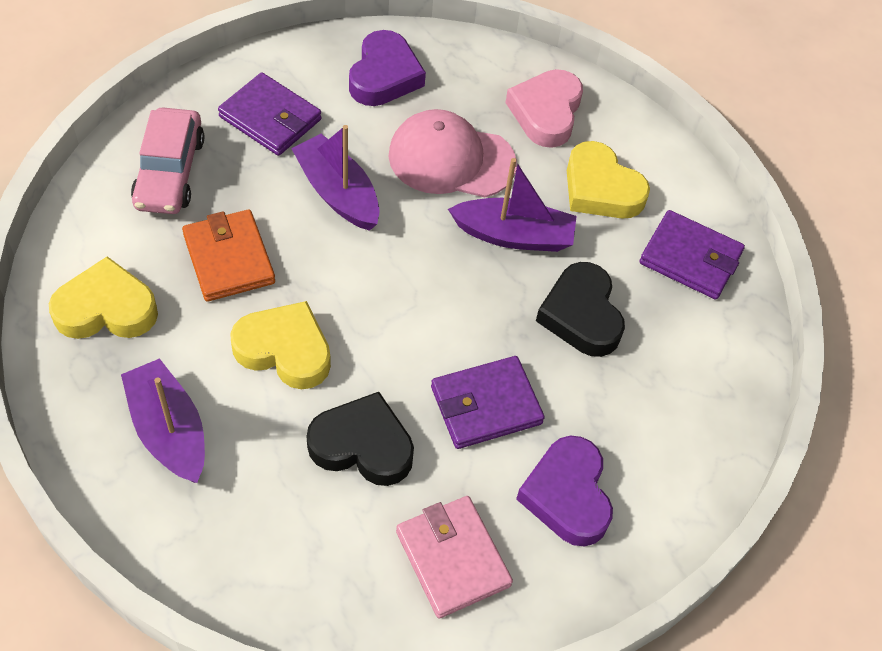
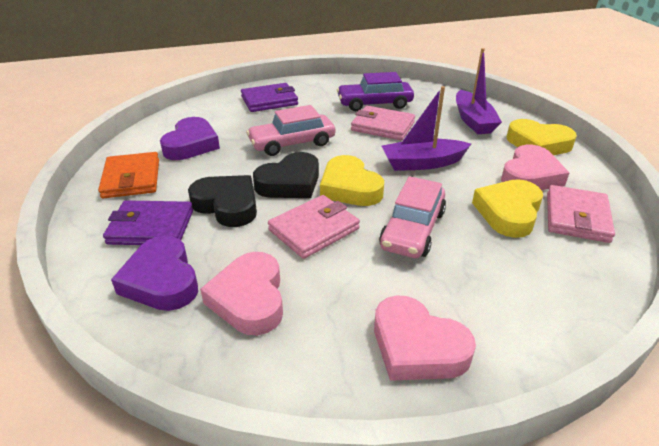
pink cap: [388,109,517,197] = 1 -> none = 0
pink car: [131,107,204,214] = 1 -> [246,105,335,156] [379,176,446,258] = 2
pink heart: [505,69,583,148] = 1 -> [200,252,283,335] [374,296,476,381] [501,145,569,190] = 3
pink wallet: [396,496,513,618] = 1 -> [268,195,360,259] [351,106,415,140] [547,185,615,243] = 3
purple boat: [121,358,205,483] [291,125,380,231] [448,158,577,252] = 3 -> [382,86,471,171] [456,48,502,134] = 2
purple car: none = 0 -> [337,72,414,111] = 1
purple wallet: [218,73,322,156] [431,356,545,449] [639,210,745,300] = 3 -> [103,200,193,245] [241,83,298,112] = 2

